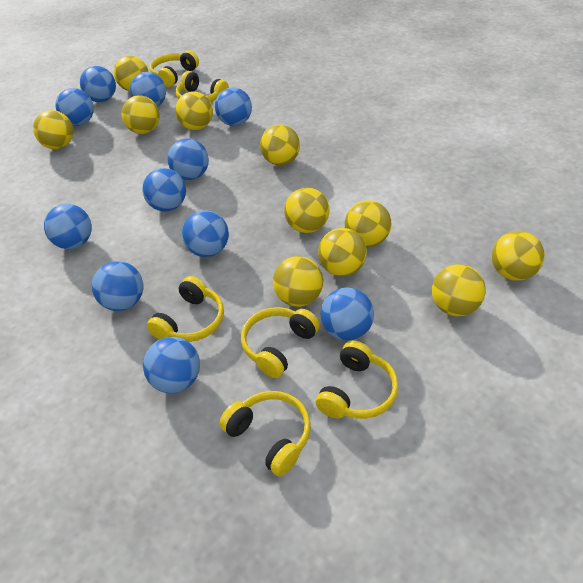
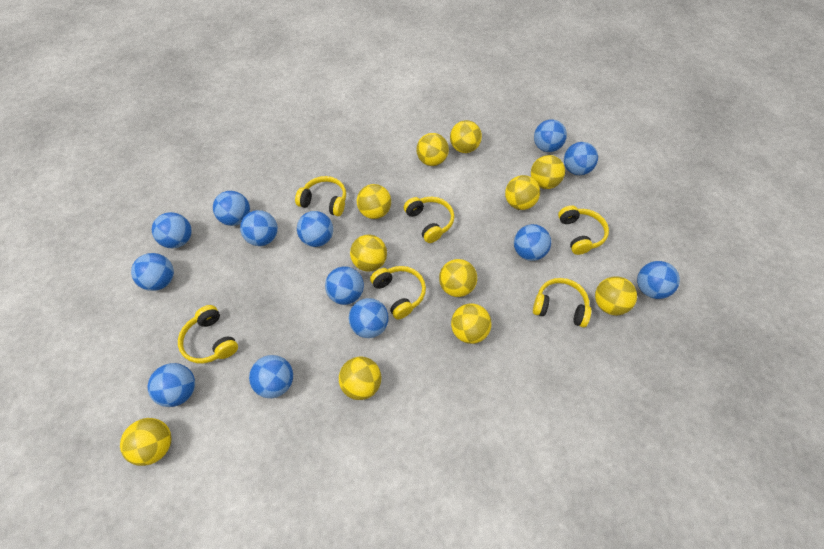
blue ball: [44,204,92,249] [55,88,94,126] [80,66,116,102] [92,261,143,311] [130,72,166,107] [142,168,186,212] [143,337,200,393] [168,139,209,180] [182,210,229,257] [215,87,252,126] [321,287,374,341] = 11 -> [131,253,174,291] [148,363,195,407] [152,212,192,248] [213,191,250,226] [240,210,278,246] [249,355,293,398] [297,211,333,247] [325,266,364,305] [349,298,389,338] [514,224,551,261] [534,119,567,152] [564,142,598,175] [637,261,680,299] = 13

